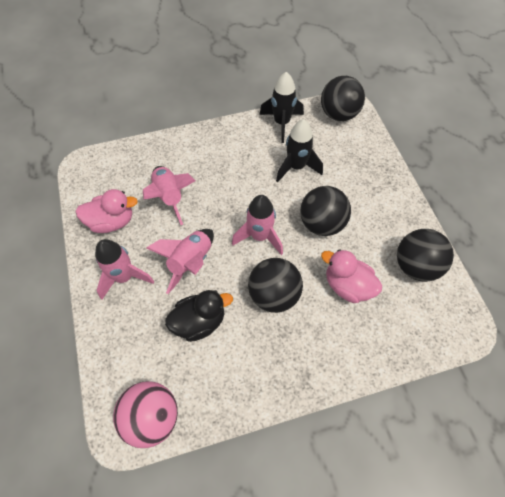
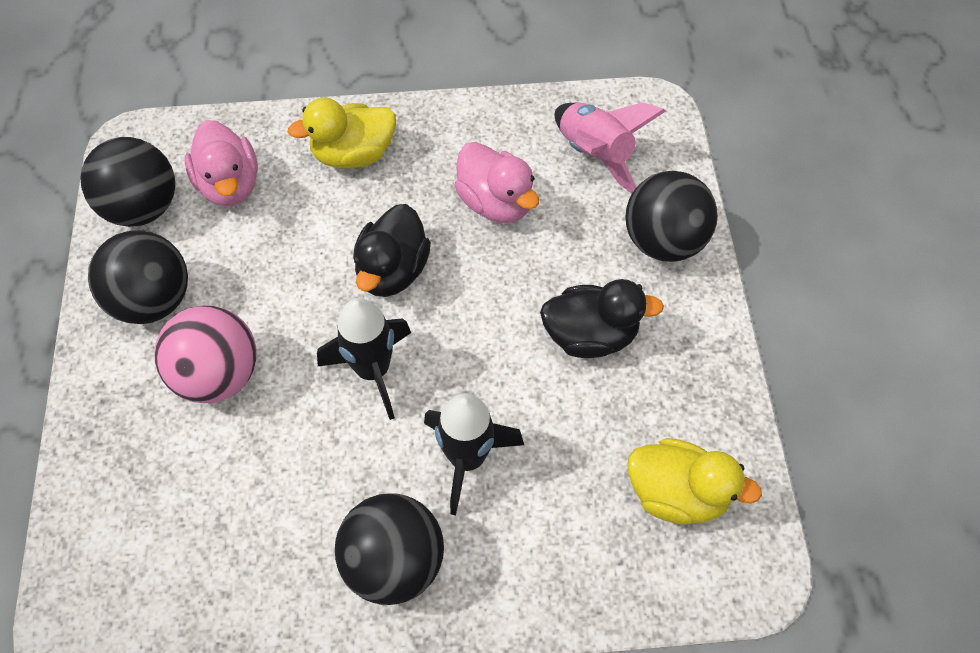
black duck: [165,290,233,342] = 1 -> [353,204,431,297] [540,279,664,358] = 2
pink rocket: [95,239,154,300] [143,166,196,225] [146,229,214,294] [232,195,283,255] = 4 -> [555,102,666,194] = 1
yellow duck: none = 0 -> [288,98,396,169] [628,438,762,525] = 2

